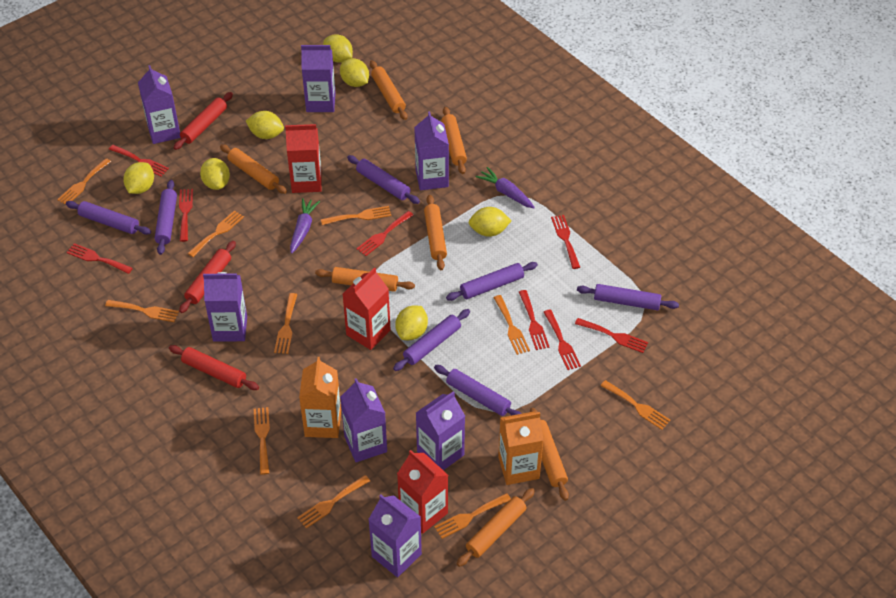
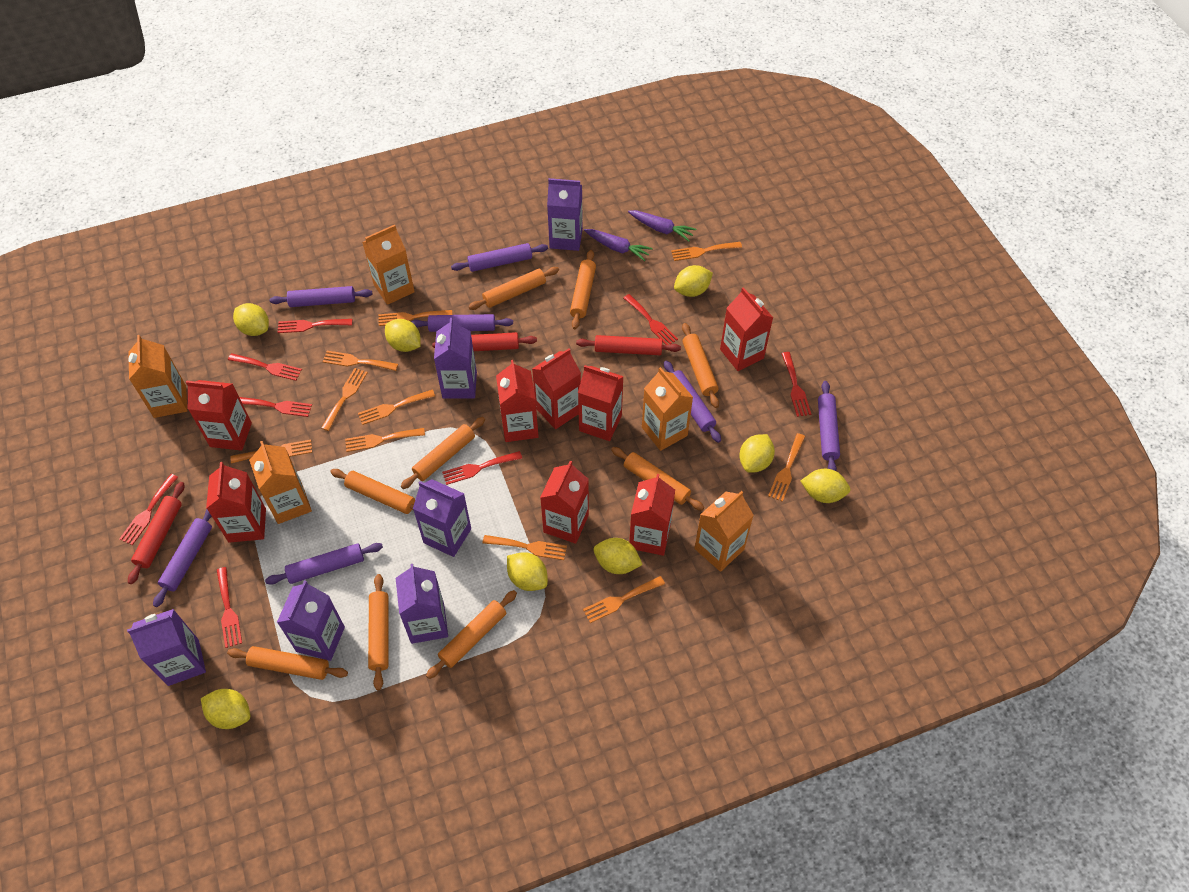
orange carton: [299,357,341,438] [498,411,543,485] = 2 -> [128,335,187,418] [249,441,312,524] [362,224,415,305] [642,367,693,451] [694,491,754,572] = 5
orange rolling pin: [220,144,287,194] [315,267,415,292] [370,60,407,120] [424,195,447,270] [441,107,467,174] [457,488,535,567] [530,408,569,501] = 7 -> [227,646,348,680] [330,469,415,514] [368,574,389,690] [401,417,485,489] [426,590,517,679] [468,267,559,310] [570,250,596,329] [611,447,704,511] [682,323,719,408] = 9
purple carton: [138,65,181,144] [203,272,247,342] [301,45,336,112] [340,378,387,462] [368,495,422,577] [414,111,449,190] [416,392,465,470] = 7 -> [127,609,206,686] [277,580,345,661] [396,564,448,644] [413,479,471,557] [434,318,477,399] [547,178,583,251] = 6
red carton: [285,124,322,193] [343,267,391,350] [397,450,448,534] = 3 -> [186,380,252,451] [206,462,266,543] [496,360,539,442] [532,348,581,429] [540,461,589,544] [578,365,624,441] [629,474,675,556] [720,287,773,371] = 8
yellow lemon: [123,162,154,194] [200,158,230,190] [246,111,284,139] [323,34,353,63] [340,58,369,87] [395,305,428,340] [468,207,512,237] = 7 -> [201,689,250,729] [233,303,269,336] [385,319,421,352] [507,552,548,591] [594,538,643,574] [674,265,713,297] [739,434,775,473] [801,469,851,503] = 8

